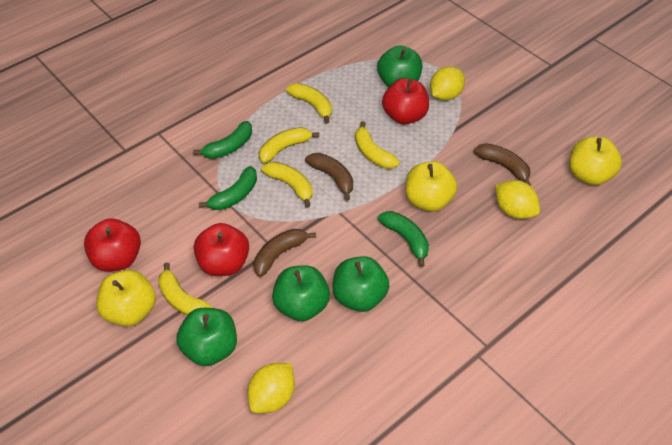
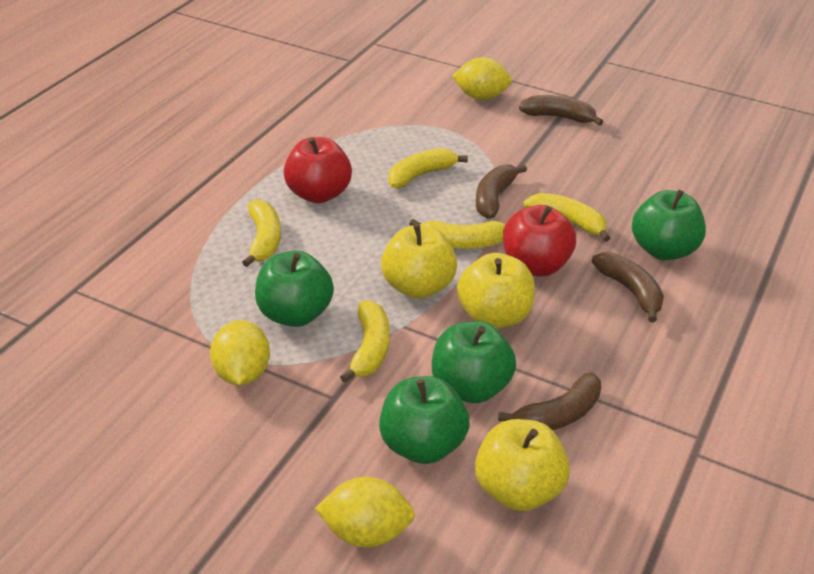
brown banana: [254,229,316,277] [305,153,353,201] [474,143,531,186] = 3 -> [476,164,527,219] [498,372,601,430] [519,95,603,126] [592,252,664,323] = 4
green banana: [193,121,252,159] [199,166,257,210] [378,211,429,267] = 3 -> none = 0
red apple: [84,218,141,272] [194,223,249,276] [382,78,429,124] = 3 -> [284,137,352,203] [503,205,576,277] = 2

